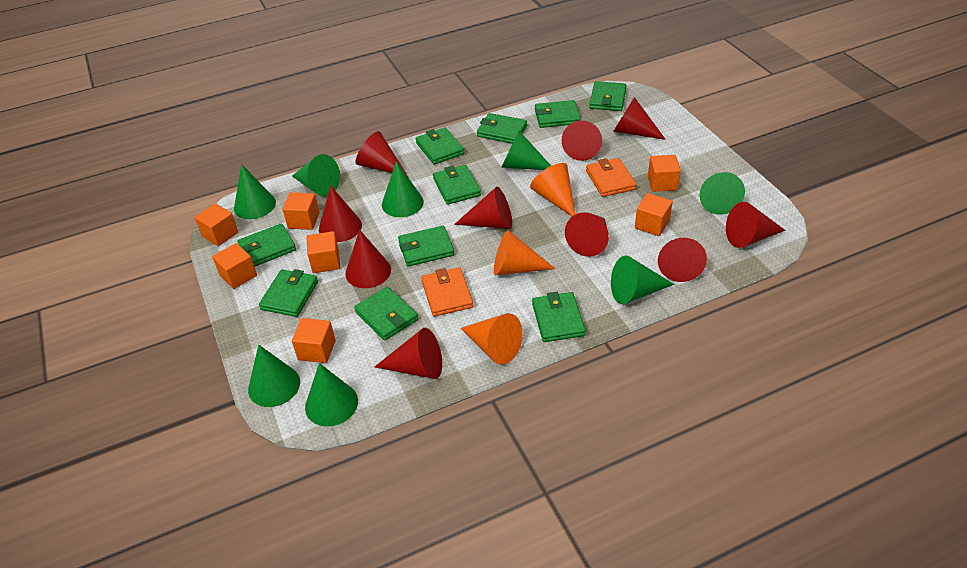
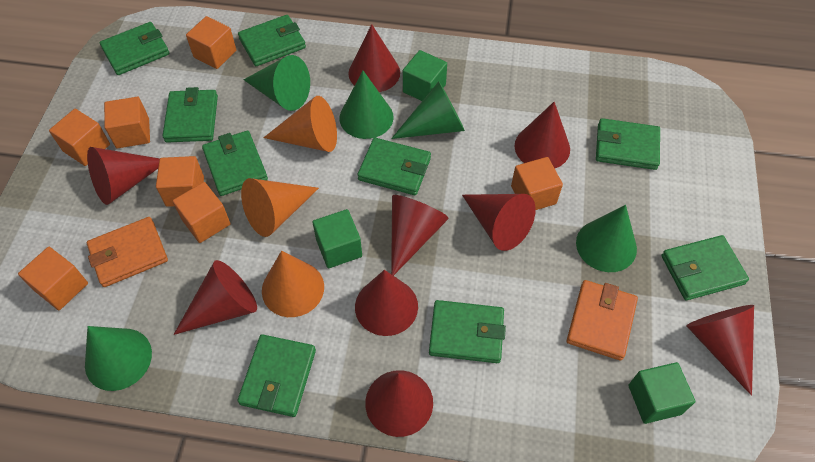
green cone: [234,164,276,219] [248,345,300,407] [292,154,340,196] [305,363,358,426] [382,161,424,217] [501,131,551,170] [611,255,674,304] [700,172,745,215] = 8 -> [85,326,152,391] [244,55,310,111] [340,71,394,139] [391,81,465,139] [576,205,637,272] = 5
green cube: none = 0 -> [312,209,362,268] [403,50,447,101] [628,362,695,424] = 3
green wallet: [237,223,296,267] [259,269,318,317] [354,287,418,341] [398,226,454,267] [416,127,464,165] [433,165,481,205] [477,113,527,144] [532,292,586,342] [535,100,581,128] [589,81,627,111] = 10 -> [100,22,169,75] [163,87,218,143] [202,130,268,196] [238,15,306,66] [238,334,316,417] [357,138,431,195] [429,300,506,363] [596,118,660,170] [661,235,749,300] = 9
red cone: [319,186,362,242] [345,230,391,288] [356,131,408,177] [375,328,442,379] [454,187,512,229] [562,120,602,161] [565,212,609,257] [613,97,666,140] [658,238,707,282] [726,202,786,248] = 10 -> [87,147,160,205] [174,260,257,335] [348,24,400,92] [355,270,418,336] [365,370,433,437] [391,195,449,276] [462,194,536,251] [514,102,570,168] [687,305,754,396] = 9

